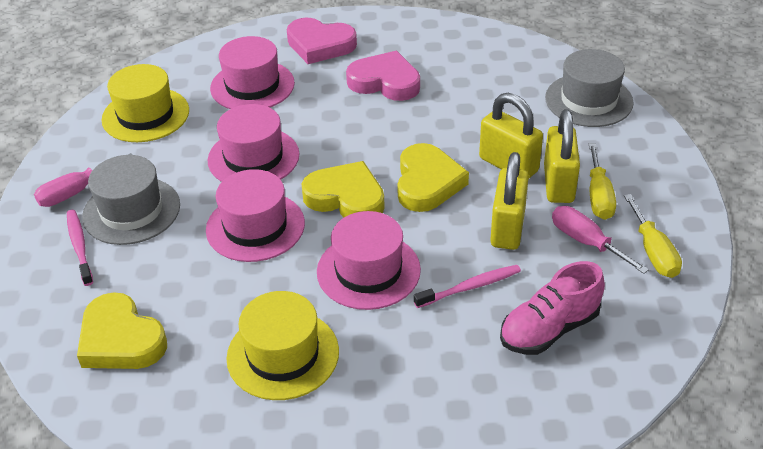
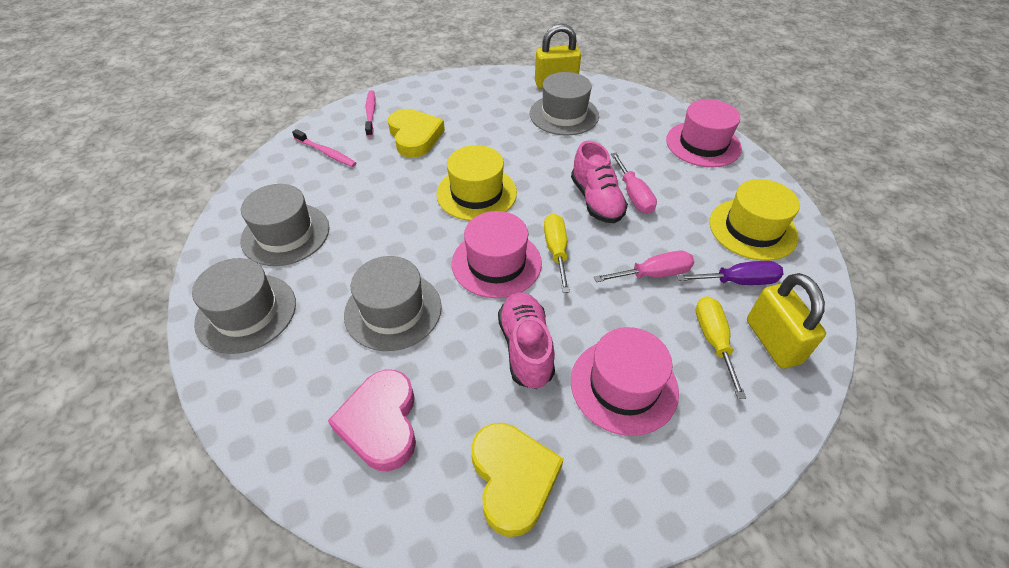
grey hat: [82,155,180,245] [545,49,634,127] = 2 -> [192,258,296,354] [240,184,329,266] [344,256,442,351] [530,72,599,136] = 4
pink hat: [206,169,305,262] [208,104,299,182] [210,36,295,109] [317,211,421,310] = 4 -> [452,211,542,298] [571,327,679,436] [666,99,742,167] = 3
pink heart: [287,18,357,64] [346,51,420,101] = 2 -> [328,369,416,472] = 1
pink shoe: [500,261,605,355] = 1 -> [498,292,555,389] [571,141,628,223] = 2
purple screwdriver: none = 0 -> [677,261,783,285] = 1
yellow heart: [77,292,167,369] [301,161,385,217] [397,143,469,212] = 3 -> [388,109,445,158] [471,423,564,537] = 2
yellow padlock: [479,93,543,178] [490,152,529,250] [544,109,580,203] = 3 -> [535,24,581,89] [747,273,826,369] = 2

